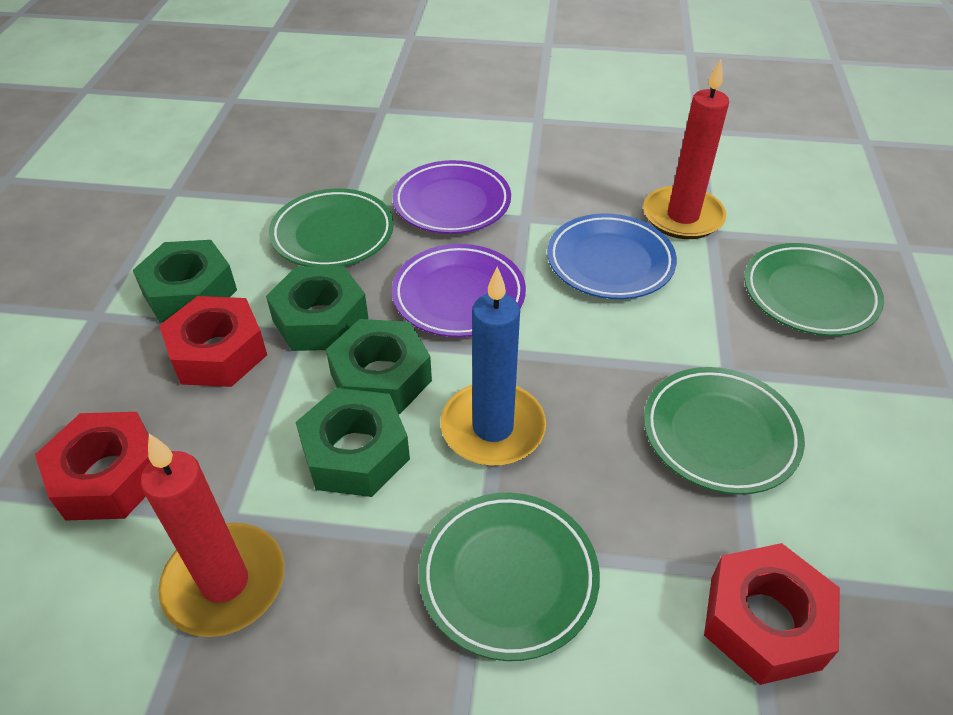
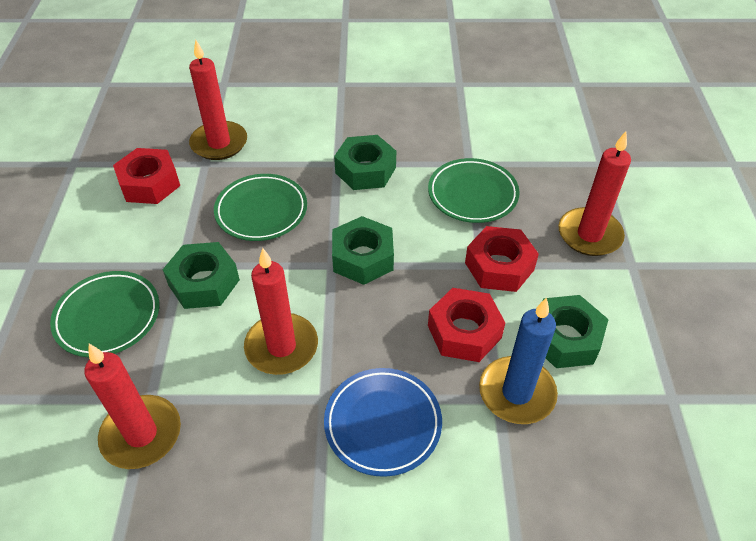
green plate: [269,188,394,267] [419,493,600,661] [644,367,805,495] [744,243,884,336] = 4 -> [50,271,159,358] [214,174,307,241] [428,158,520,223] = 3
purple plate: [392,244,526,337] [393,160,511,234] = 2 -> none = 0
red candle: [141,434,284,637] [643,59,729,239] = 2 -> [84,344,181,469] [189,40,247,160] [244,248,318,375] [559,131,631,256] = 4

